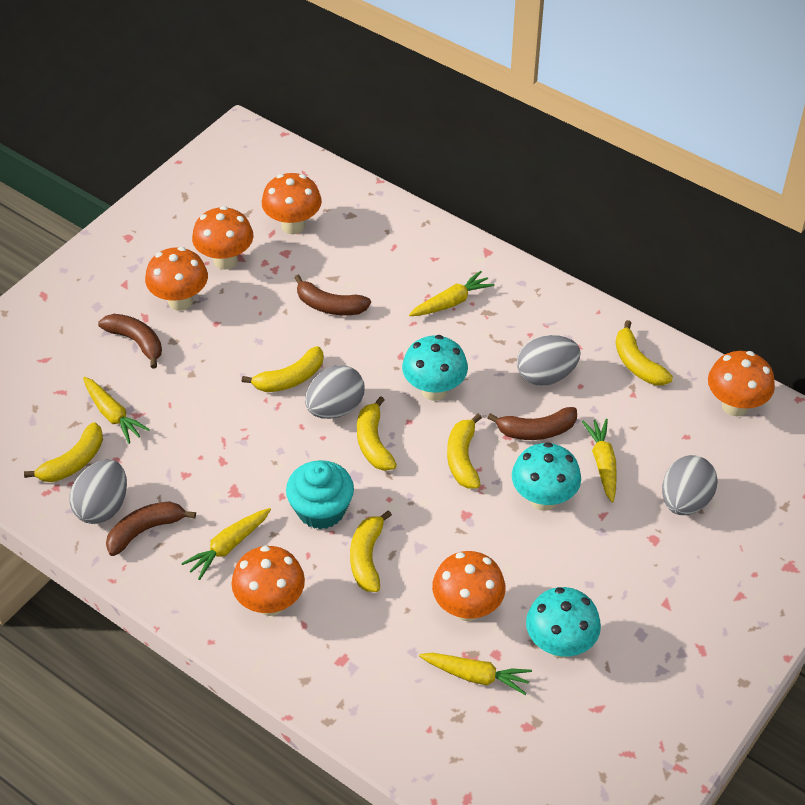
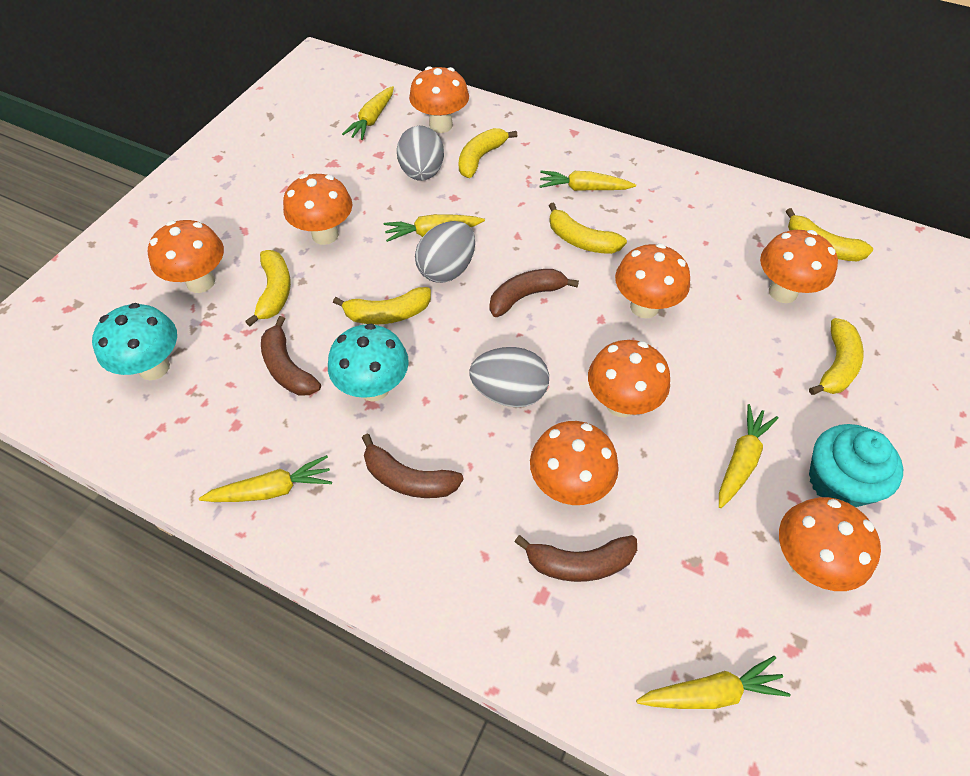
grey egg: [70,460,127,524] [305,365,365,419] [517,335,581,386] [662,455,718,515] = 4 -> [397,126,444,181] [415,221,475,283] [469,347,549,407] = 3
orange mushroom: [145,247,208,311] [192,206,253,270] [231,546,305,616] [262,173,322,234] [432,551,506,621] [708,351,775,416] = 6 -> [148,220,224,293] [283,174,352,245] [409,66,469,133] [530,421,619,505] [588,340,670,417] [615,243,690,318] [760,230,838,303] [779,497,881,591] = 8
turquoise mushroom: [402,335,468,401] [512,442,581,511] [526,587,601,658] = 3 -> [92,303,177,380] [328,324,409,402] = 2
yellow carrot: [83,377,150,444] [181,508,271,580] [409,271,495,316] [419,653,532,695] [582,419,617,503] = 5 -> [199,455,332,502] [342,86,394,140] [384,214,485,242] [539,171,636,191] [636,656,790,709] [719,404,778,508] = 6

